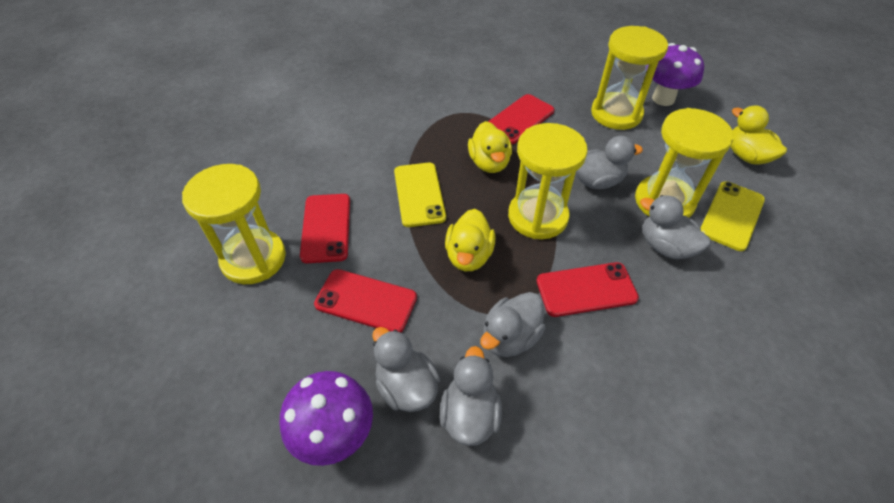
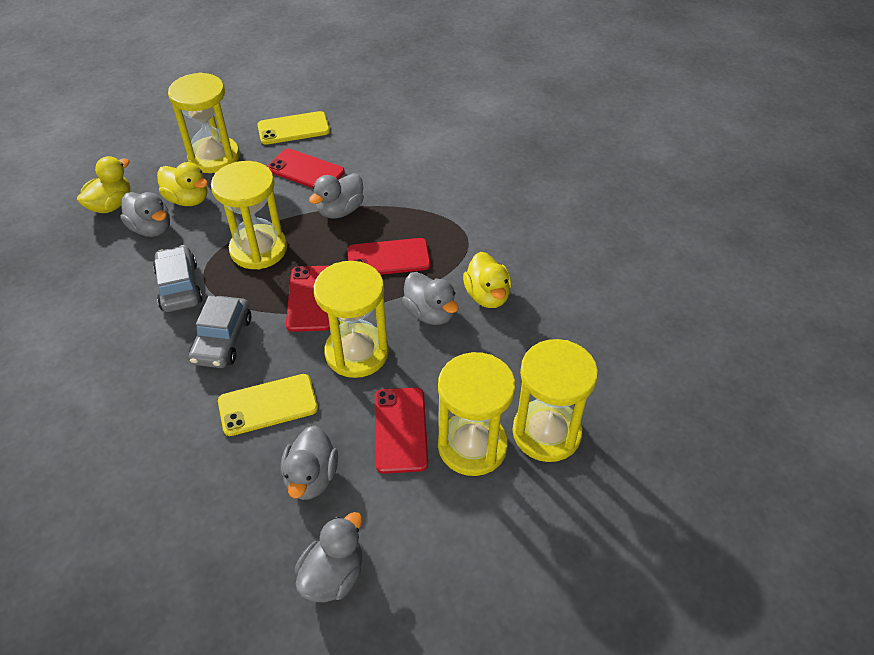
grey car: none = 0 -> [153,245,203,312] [189,296,251,368] = 2
purple mushroom: [280,371,373,466] [646,43,704,106] = 2 -> none = 0
yellow hourglass: [182,164,286,284] [508,123,588,239] [591,26,668,130] [635,108,733,217] = 4 -> [168,72,240,173] [211,161,287,270] [314,261,389,378] [438,352,515,476] [512,339,598,462] = 5

